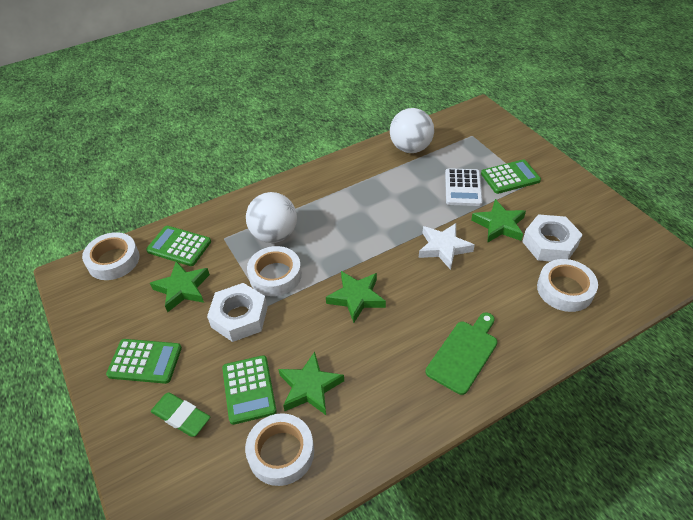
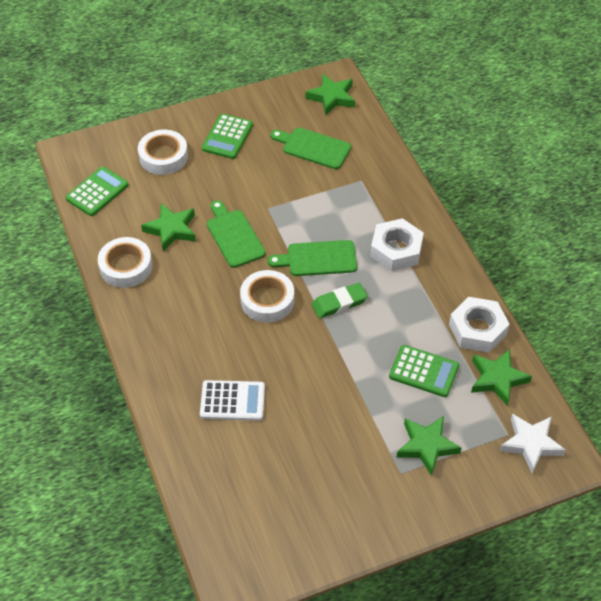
green calculator: [106,339,182,384] [146,226,211,266] [222,355,277,425] [481,159,541,194] = 4 -> [66,167,129,216] [202,114,253,159] [389,345,459,397] = 3
green cutting board: [425,313,497,395] = 1 -> [207,200,266,268] [268,240,357,276] [270,128,351,169] = 3
white ball: [246,192,297,243] [390,108,434,153] = 2 -> none = 0
white tape: [82,232,139,280] [245,413,314,486] [247,246,302,296] [537,259,598,312] = 4 -> [98,237,152,288] [138,130,188,175] [240,270,294,323] = 3

